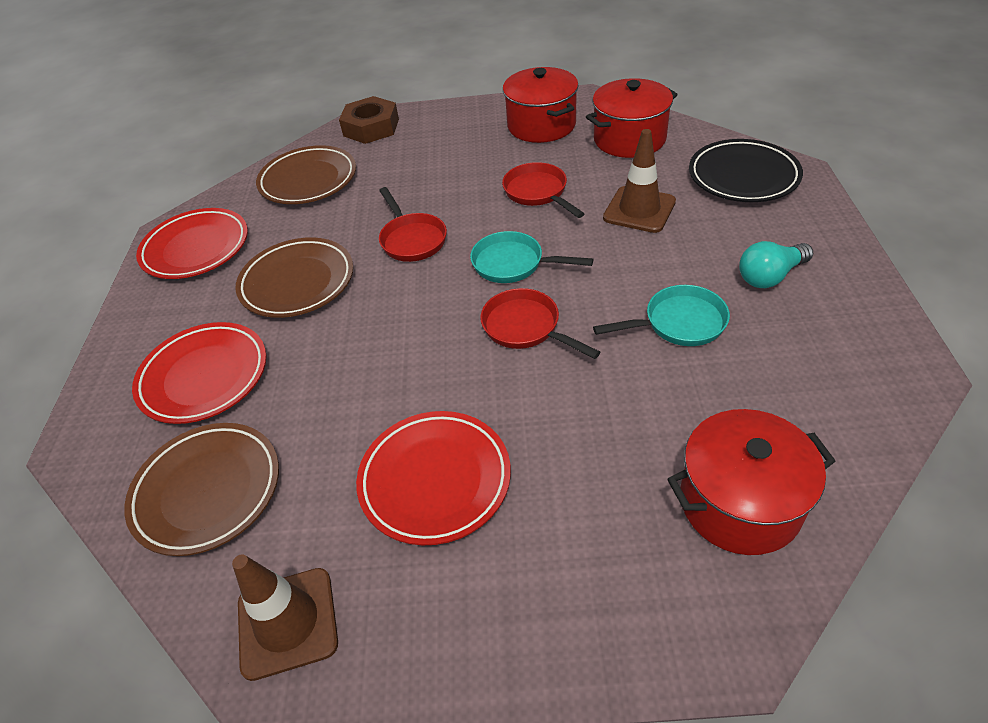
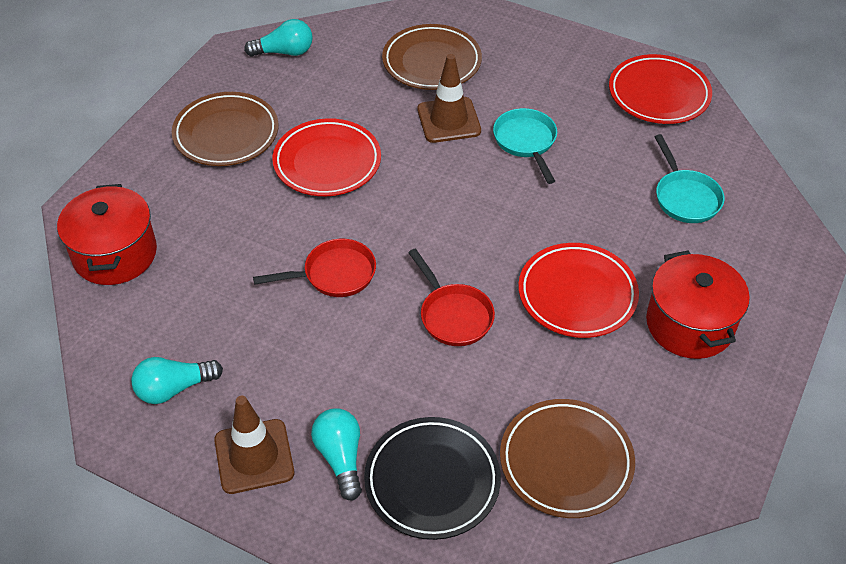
brown nut: [339,96,399,144] = 1 -> none = 0
red pan: [379,187,447,262] [480,288,600,359] [502,162,584,218] = 3 -> [253,239,376,297] [408,249,495,346] = 2
red pot: [503,67,579,143] [586,78,678,158] [667,409,836,555] = 3 -> [57,184,157,285] [646,251,750,359] = 2
turquoise light bulb: [739,241,813,288] = 1 -> [131,357,223,404] [244,19,313,57] [311,408,362,500] = 3

